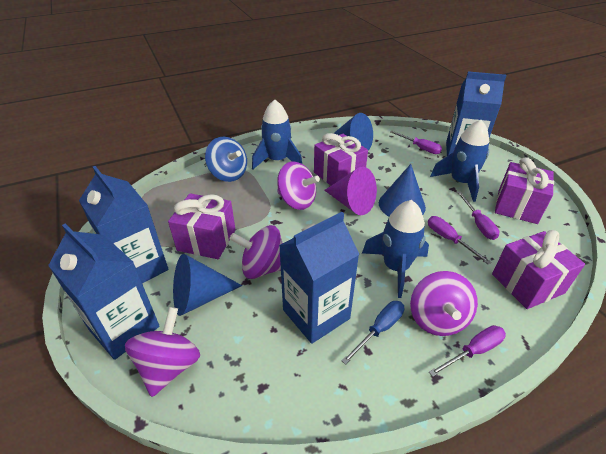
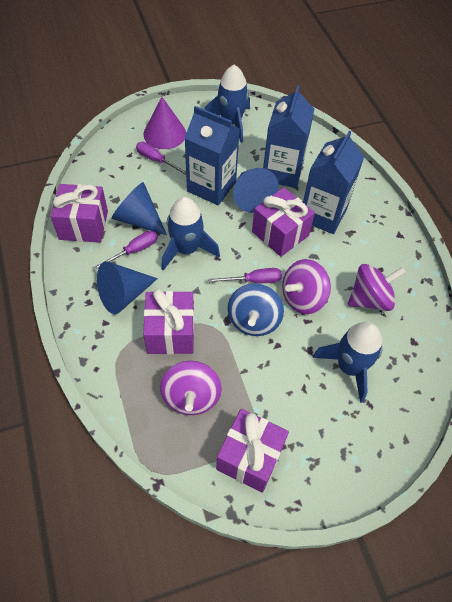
blue carton: [48,224,160,360] [79,166,169,283] [279,212,359,344] [446,71,507,156] = 4 -> [185,106,240,205] [263,85,314,188] [303,130,364,234] = 3
blue screwdriver: [342,301,404,365] = 1 -> none = 0
purple screwdriver: [390,130,442,154] [428,216,491,265] [429,325,506,377] [457,191,499,240] = 4 -> [93,231,158,270] [136,142,186,175] [208,268,282,283] = 3
purple spinning top: [125,307,200,397] [230,225,282,279] [277,161,320,210] [410,271,478,336] = 4 -> [160,361,222,415] [282,259,331,314] [348,264,406,311] = 3

